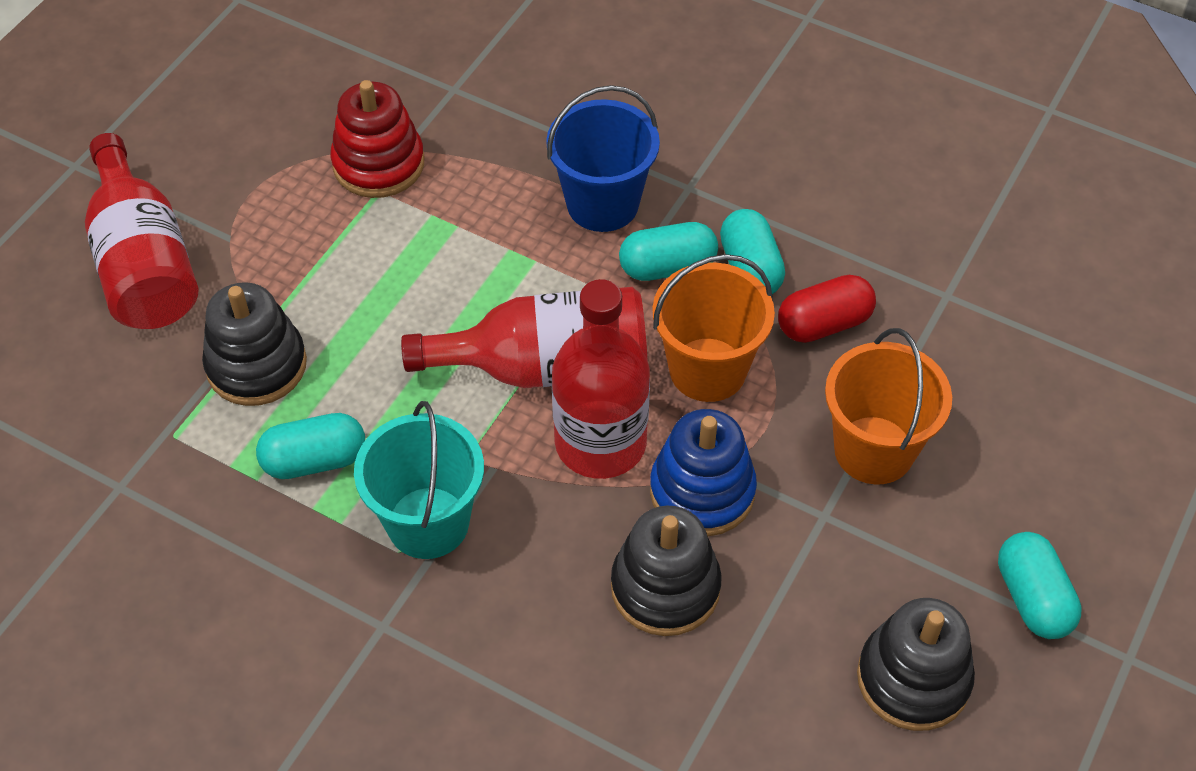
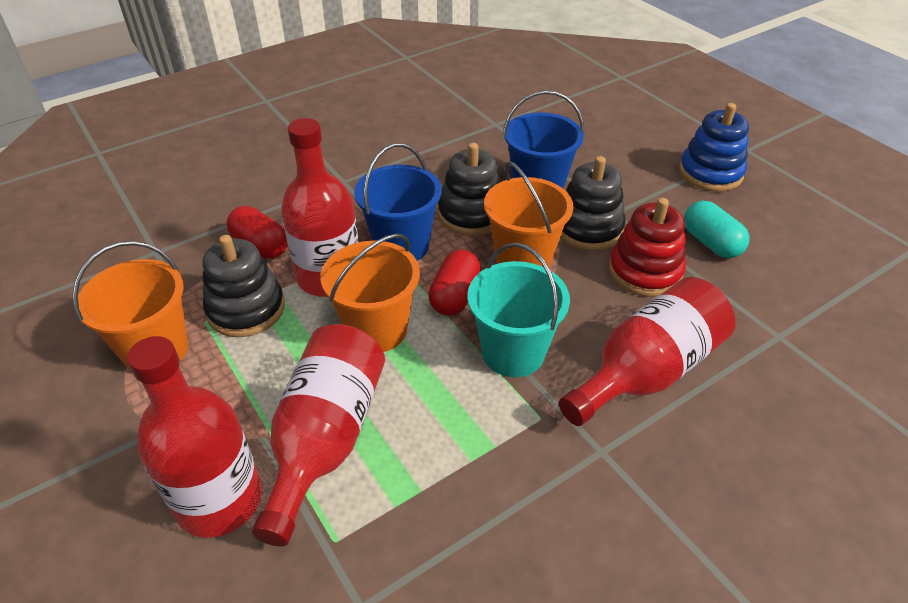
blue bucket: [546,85,660,232] = 1 -> [354,143,442,261] [503,90,584,189] = 2
orange bucket: [653,254,775,402] [825,328,952,484] = 2 -> [72,241,188,370] [320,234,420,352] [484,161,573,268] = 3
red bottle: [85,133,198,329] [401,287,647,388] [552,279,650,479] = 3 -> [127,336,262,538] [252,324,385,547] [281,118,359,297] [559,277,736,426] = 4
red capsule: [778,275,876,343] = 1 -> [227,206,287,259] [428,250,481,316] = 2
turquoise capsule: [256,413,365,479] [619,222,718,281] [720,209,785,294] [998,532,1082,639] = 4 -> [684,200,750,258] = 1

